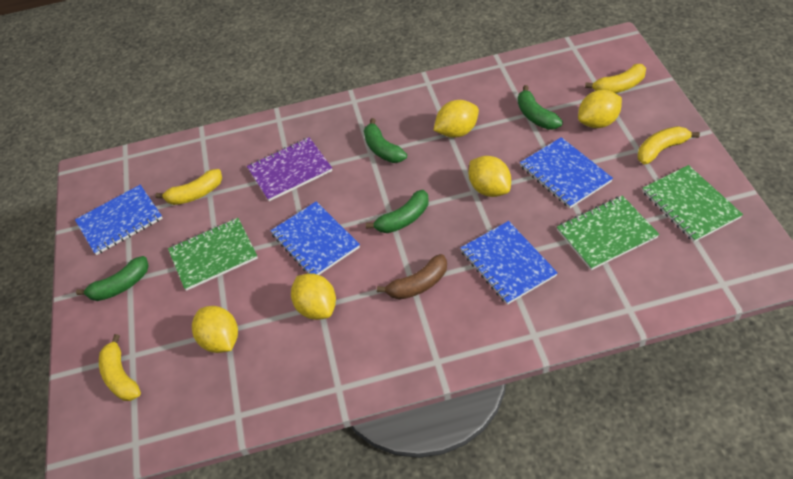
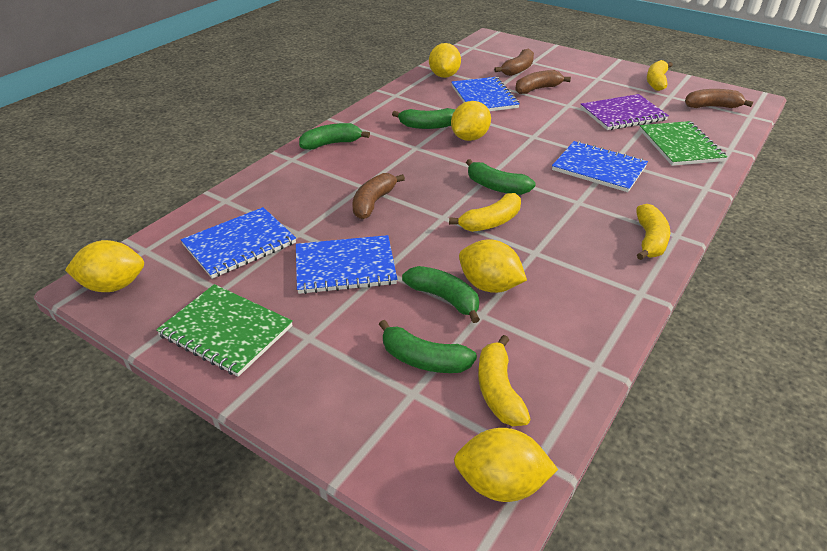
brown banana: [377,254,447,300] = 1 -> [352,173,405,219] [494,49,534,76] [515,70,571,94] [685,89,753,108] = 4
green banana: [76,256,149,301] [364,118,407,163] [366,190,429,233] [518,85,563,130] = 4 -> [299,123,370,150] [379,320,477,373] [392,108,456,129] [402,266,480,323] [466,159,536,195] = 5
green notebook: [168,218,258,291] [557,195,659,270] [642,165,743,242] = 3 -> [156,284,293,377] [639,121,727,166] = 2

